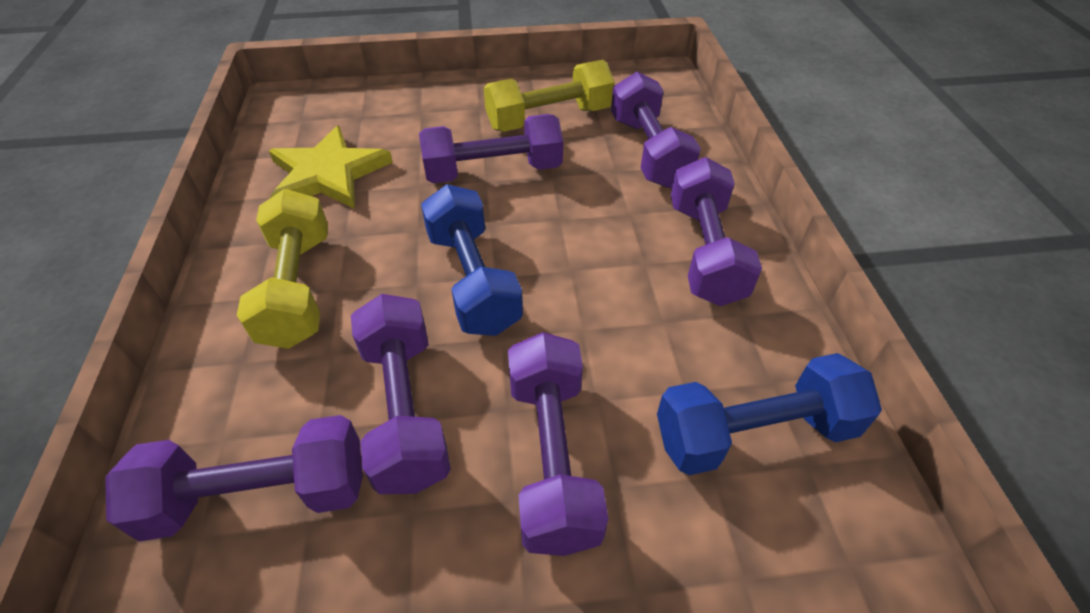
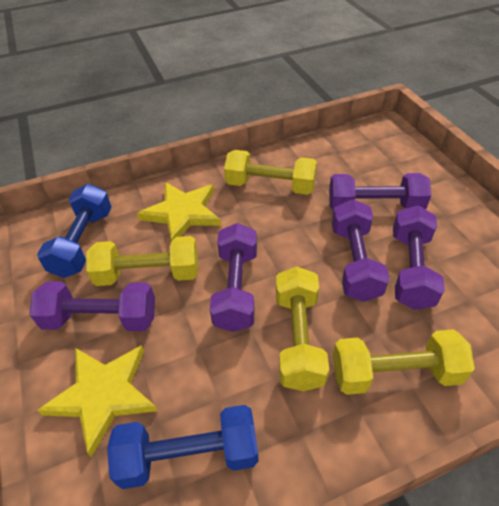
purple dumbbell: [105,415,363,542] [351,294,451,494] [419,114,563,183] [508,332,609,556] [611,72,701,188] [671,157,762,306] = 6 -> [29,281,155,331] [210,223,257,332] [329,173,431,210] [332,199,389,302] [393,205,445,310] = 5
yellow dumbbell: [237,189,328,349] [484,60,615,132] = 2 -> [86,236,198,286] [224,150,317,195] [276,266,329,392] [333,329,475,395] = 4
yellow star: [269,126,393,209] = 1 -> [37,345,158,457] [137,182,221,241] = 2

